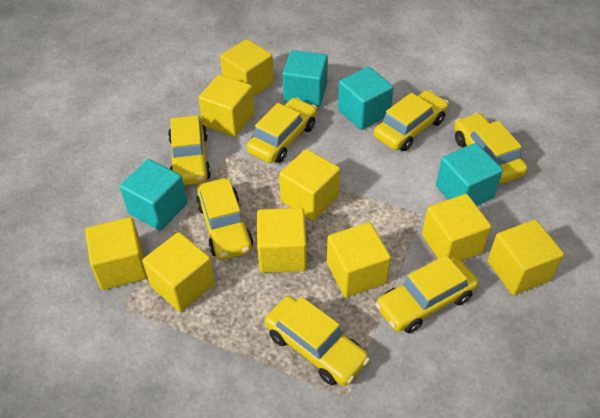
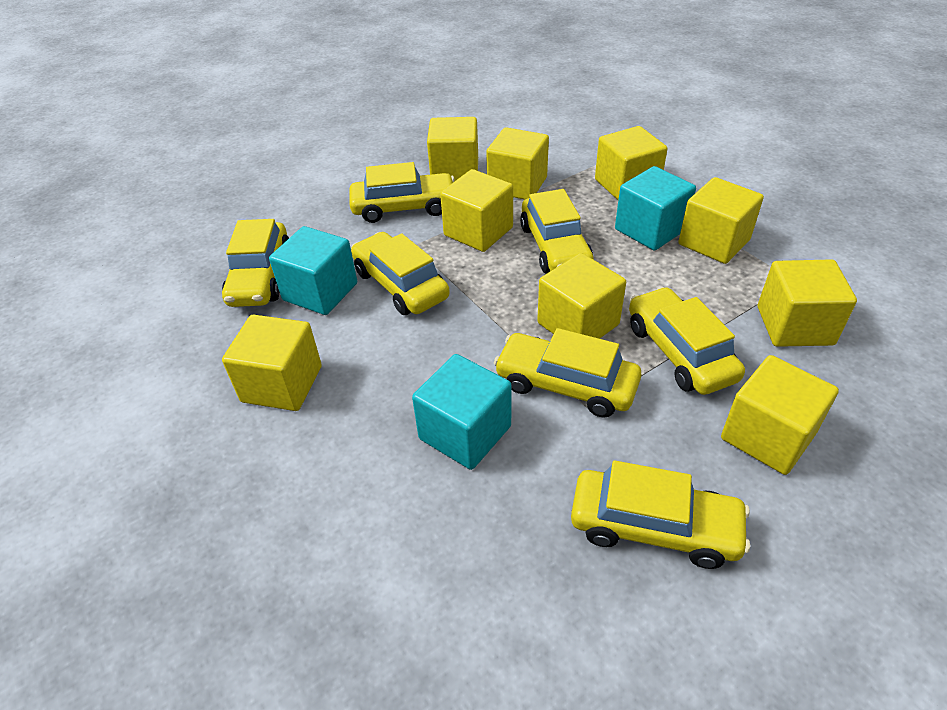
turquoise cube: [120,159,187,231] [283,50,328,107] [338,67,394,130] [436,143,503,206] = 4 -> [269,226,357,315] [412,354,511,470] [615,166,696,251] = 3

